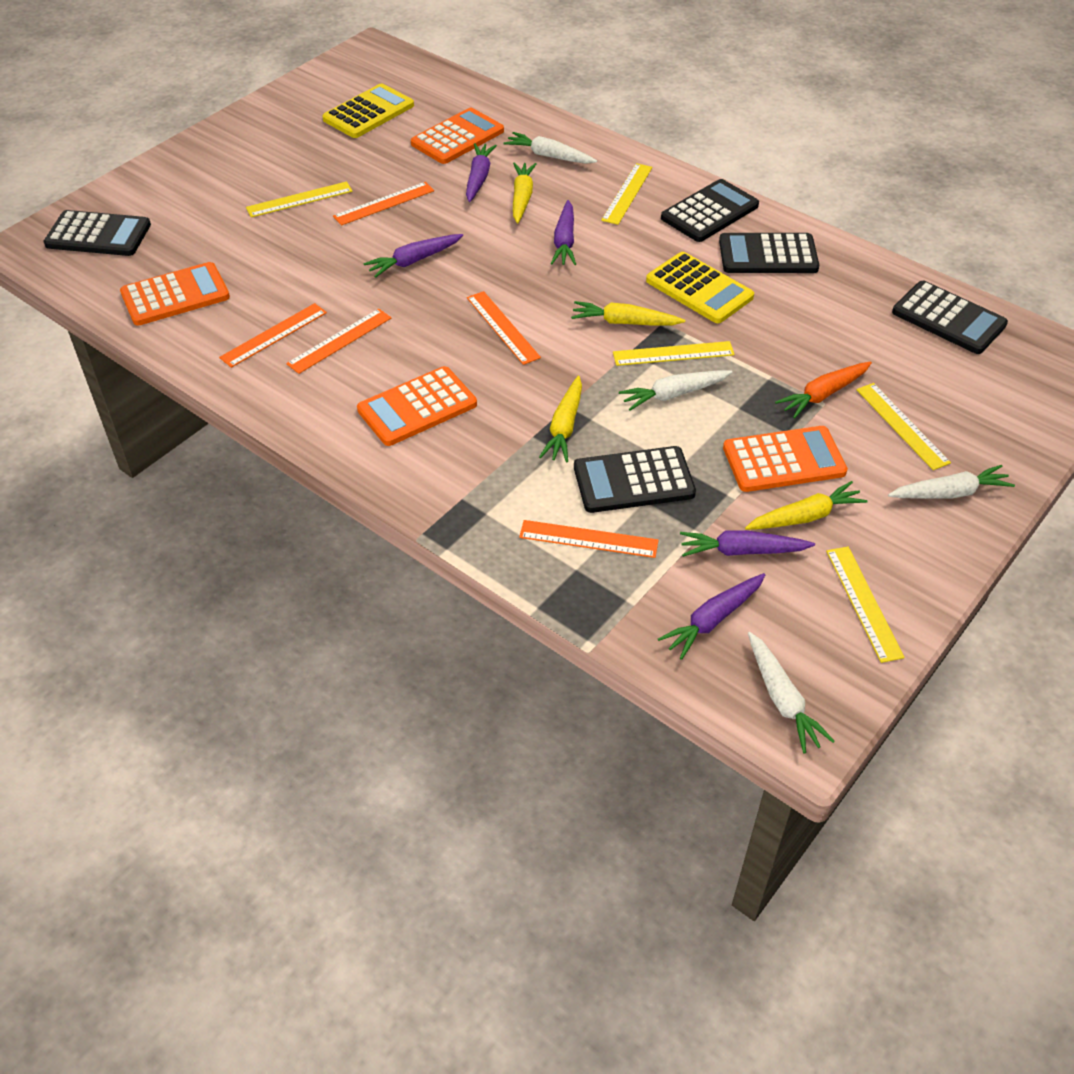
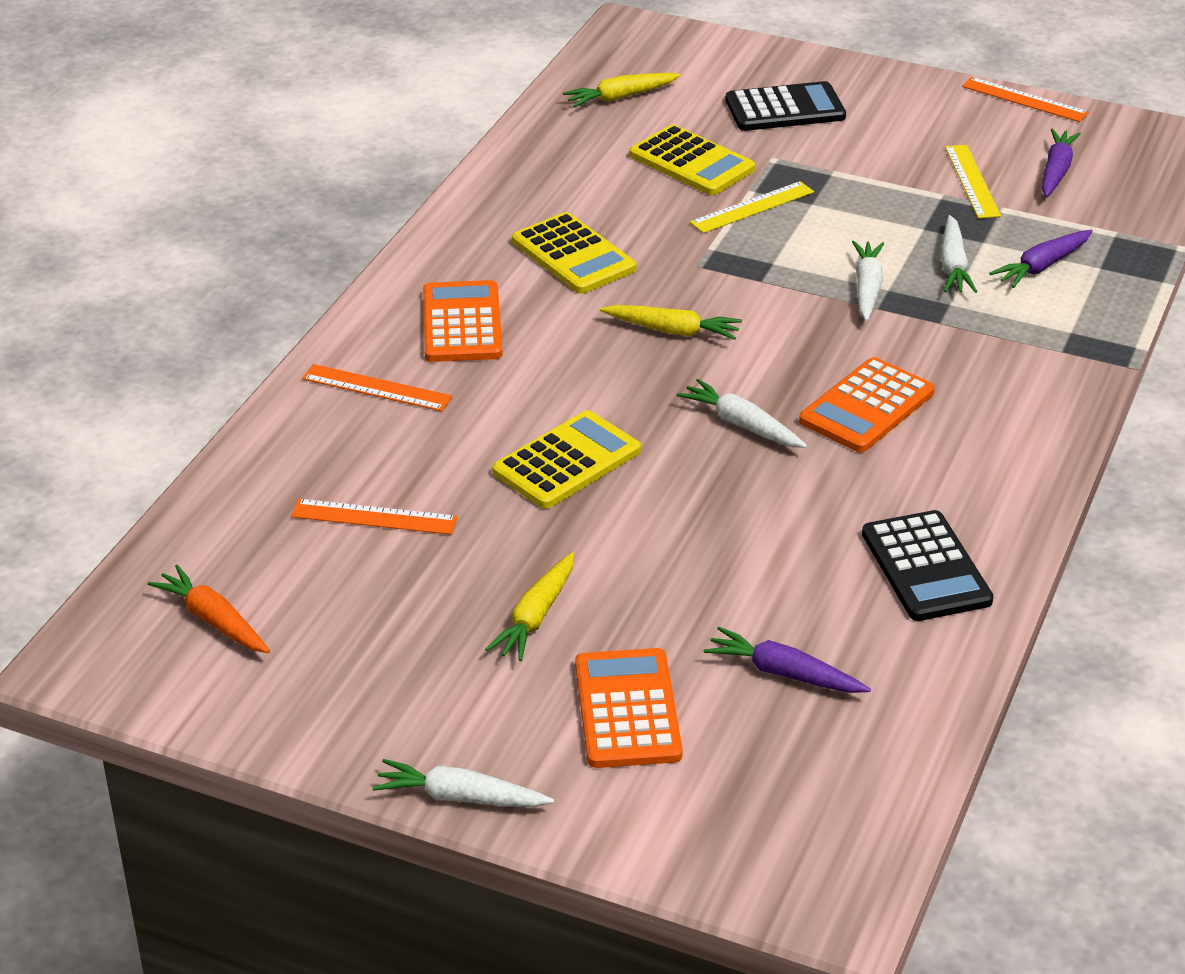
black calculator: [43,210,151,256] [574,446,696,513] [661,179,759,242] [719,233,819,273] [892,281,1008,354] = 5 -> [725,81,846,131] [862,510,993,621] = 2
orange calculator: [120,262,230,326] [357,366,477,446] [411,108,504,164] [723,426,848,492] = 4 -> [423,280,502,362] [575,648,683,768] [799,357,935,452] = 3
orange ruler: [219,303,327,368] [286,309,391,374] [333,182,434,226] [467,291,541,365] [519,520,659,558] = 5 -> [291,499,458,535] [302,364,452,411] [962,77,1089,122] = 3
purple carrot: [363,234,463,278] [466,143,497,202] [551,200,576,265] [658,573,765,660] [680,530,815,557] = 5 -> [704,627,871,693] [989,230,1092,288] [1042,129,1081,197] = 3
yellow calculator: [322,84,414,138] [646,252,754,323] = 2 -> [492,410,641,509] [512,212,636,294] [629,124,755,195] = 3
yellow carrot: [513,162,536,223] [539,376,582,463] [571,301,685,325] [745,481,868,530] = 4 -> [485,552,574,661] [563,73,680,107] [600,305,742,340] = 3
yellow ruler: [246,181,353,217] [601,163,652,225] [613,341,735,366] [826,547,905,663] [856,383,951,470] = 5 -> [690,181,814,233] [945,145,1001,218] = 2

